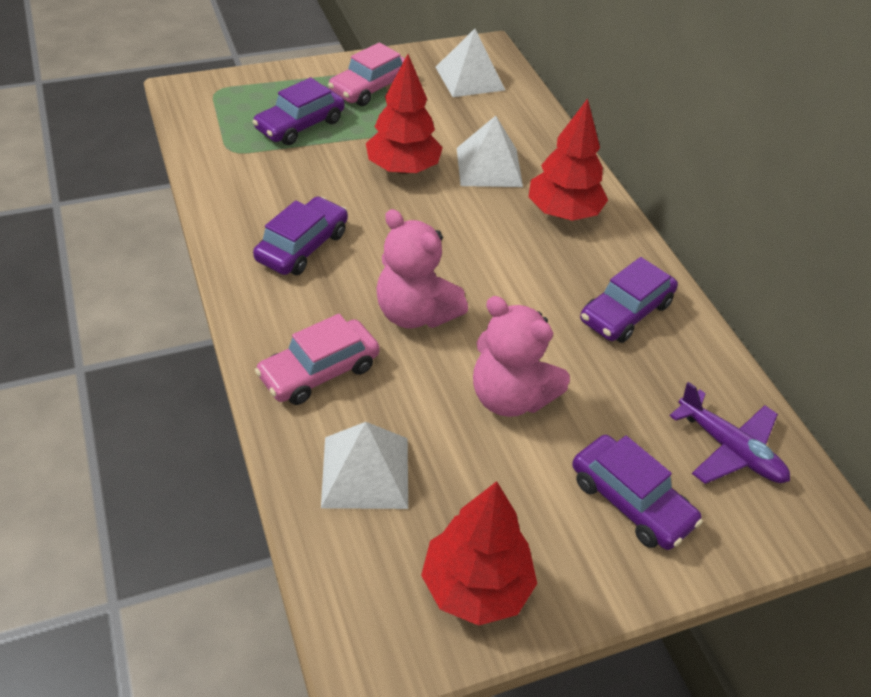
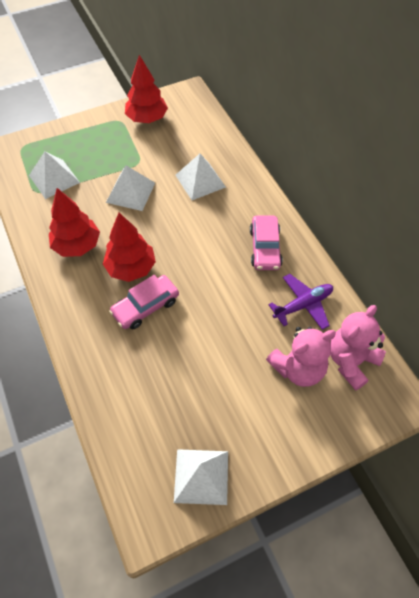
purple car: [252,78,345,145] [253,196,348,275] [572,435,703,550] [580,257,678,343] = 4 -> none = 0
white pyramid: [321,422,408,509] [435,29,505,97] [457,116,523,187] = 3 -> [29,151,80,199] [106,166,155,211] [174,449,228,505] [176,154,226,200] = 4

